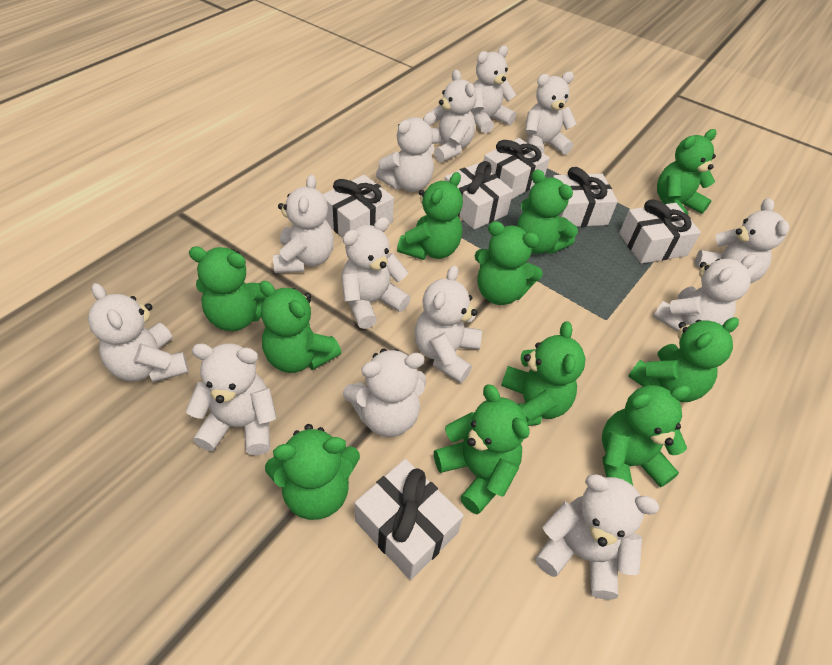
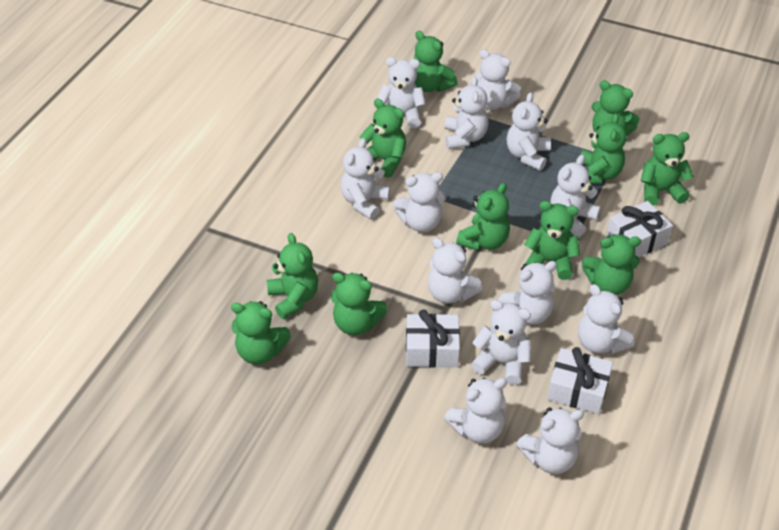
white gift: [322,175,394,238] [355,459,464,580] [444,161,513,230] [484,138,550,199] [553,167,618,227] [619,200,701,264] = 6 -> [406,309,460,368] [547,347,613,414] [606,201,673,258] = 3

